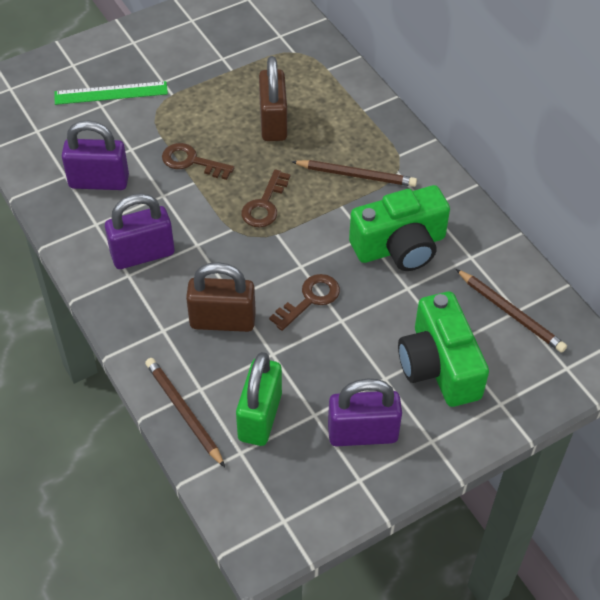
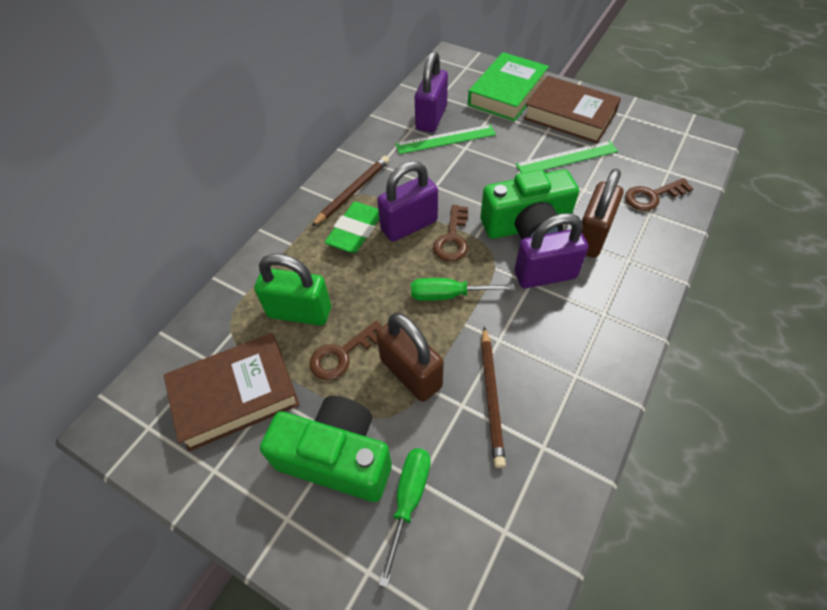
brown book: none = 0 -> [164,333,300,452] [523,76,621,143] = 2
brown pencil: [145,358,225,467] [291,160,417,187] [456,269,567,353] = 3 -> [311,156,389,227] [481,326,506,468] = 2
green book: none = 0 -> [468,52,549,121] = 1
green eraser: none = 0 -> [325,202,379,253] = 1
green ruler: [54,81,168,105] = 1 -> [395,124,496,154] [516,141,618,173] = 2
green screwdriver: none = 0 -> [379,448,431,587] [411,278,515,301] = 2

